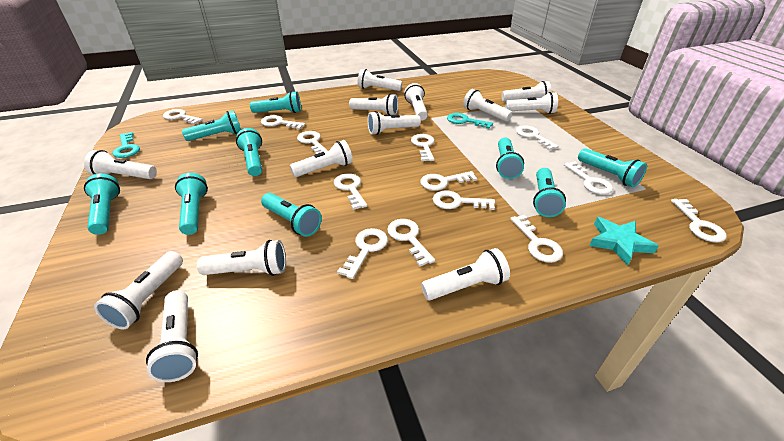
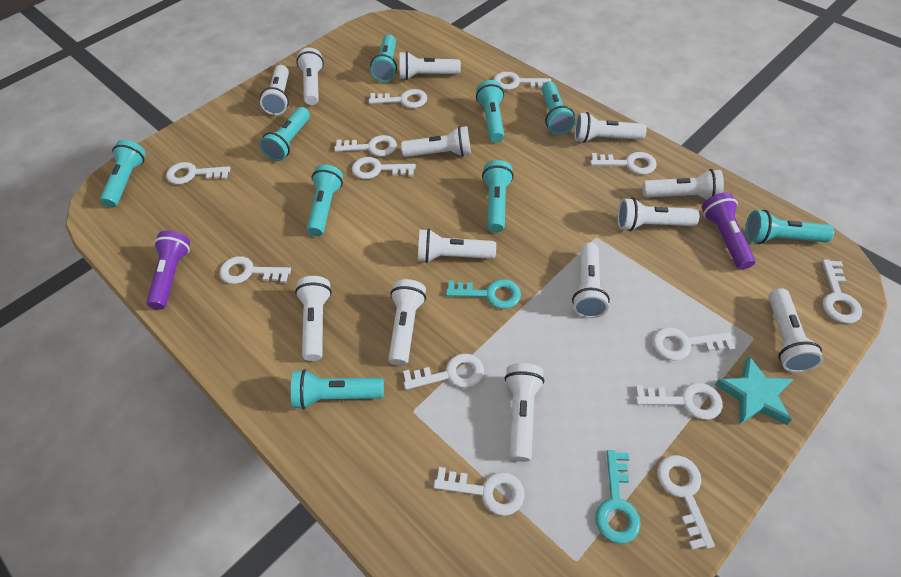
purple flashlight: none = 0 -> [146,231,190,310] [702,193,755,270] = 2

